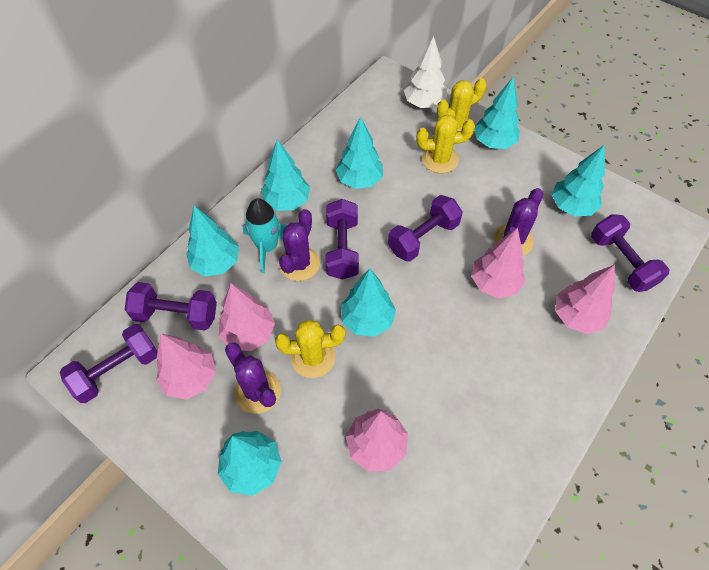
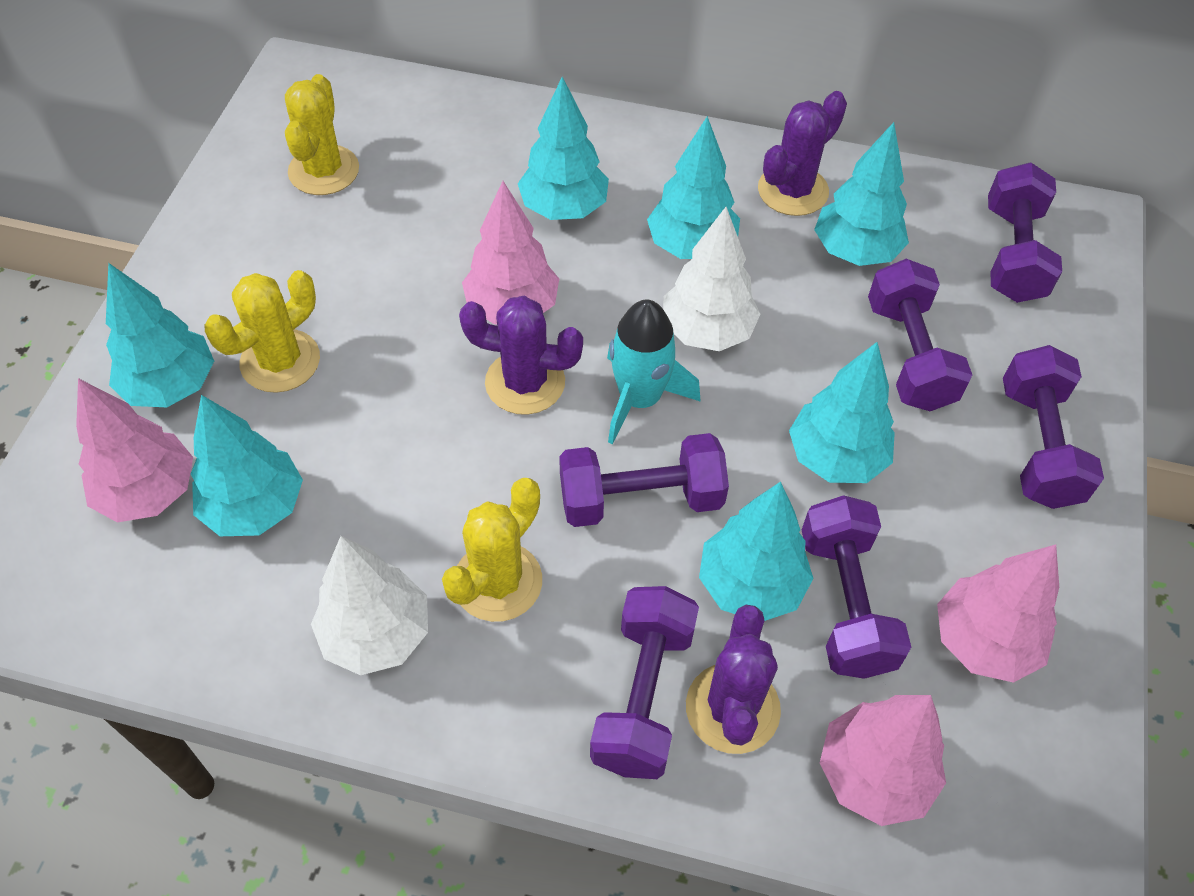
pink tree: [156,334,216,400] [219,284,275,351] [346,409,408,472] [471,228,525,298] [555,265,615,334] = 5 -> [76,378,193,523] [462,181,559,325] [820,695,946,826] [937,545,1059,683] = 4
purple dumbbell: [60,324,158,403] [125,282,217,330] [326,199,359,280] [388,195,463,262] [591,215,670,292] = 5 -> [559,433,729,527] [590,586,699,779] [802,495,911,679] [868,259,972,411] [988,163,1062,303] [1003,345,1104,509] = 6
white tree: [404,36,447,108] = 1 -> [311,536,428,675] [663,207,760,351] = 2

